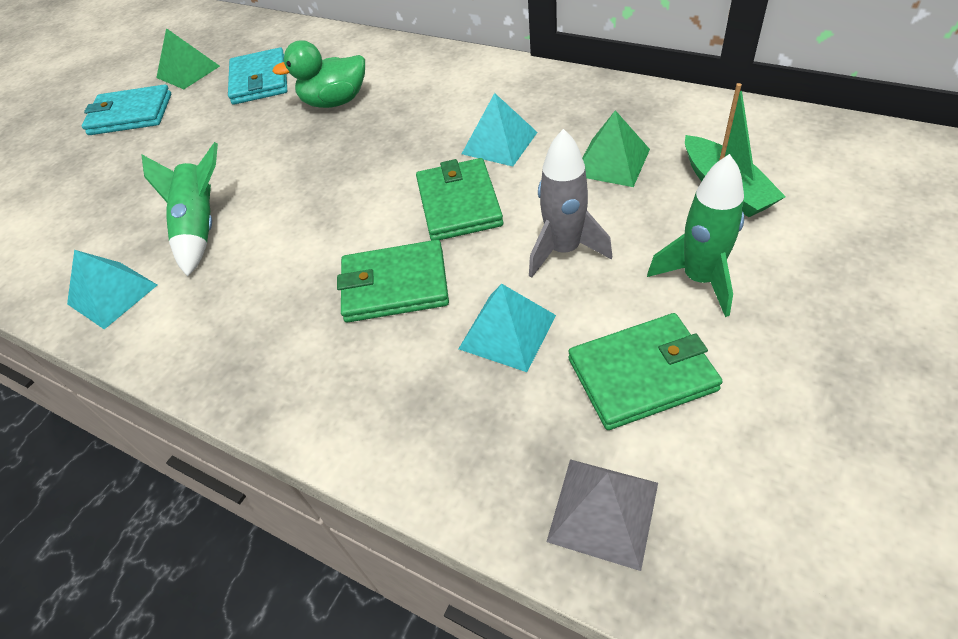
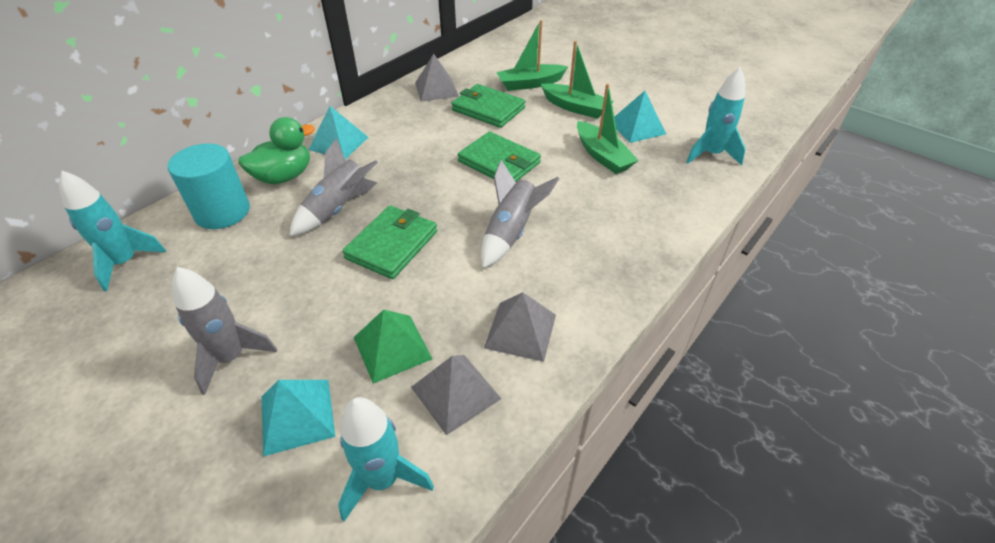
green boat: [685,83,786,217] = 1 -> [496,20,568,91] [541,41,614,119] [577,84,639,174] = 3
green pyramid: [156,28,220,89] [582,110,650,187] = 2 -> [354,310,432,384] = 1
green rocket: [142,142,218,277] [647,154,744,317] = 2 -> none = 0
grey pyramid: [547,459,658,571] = 1 -> [411,355,501,435] [415,54,459,102] [484,292,556,362] = 3
grey rocket: [529,129,612,278] = 1 -> [172,267,277,395] [289,138,378,237] [481,160,559,269] = 3
turquoise cylinder: none = 0 -> [168,143,250,229] = 1
turquoise rocket: none = 0 -> [59,171,166,291] [338,397,434,521] [686,67,746,165] = 3
turquoise wallet: [82,84,171,135] [228,47,287,105] = 2 -> none = 0

